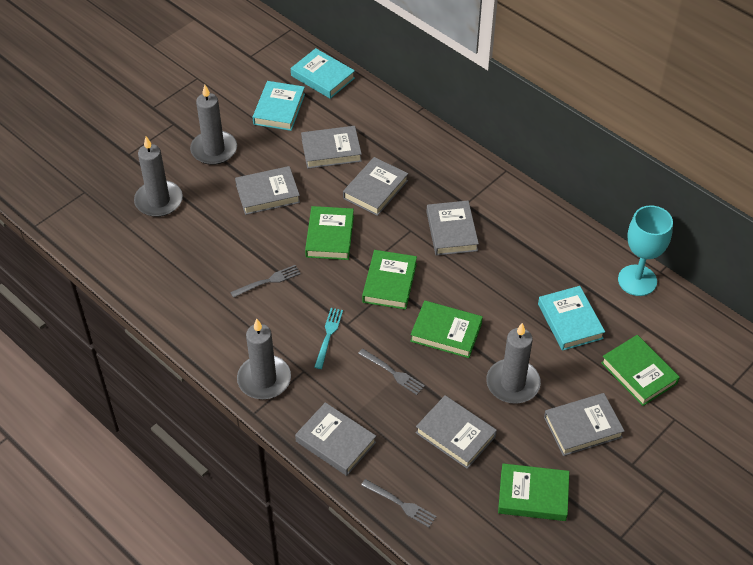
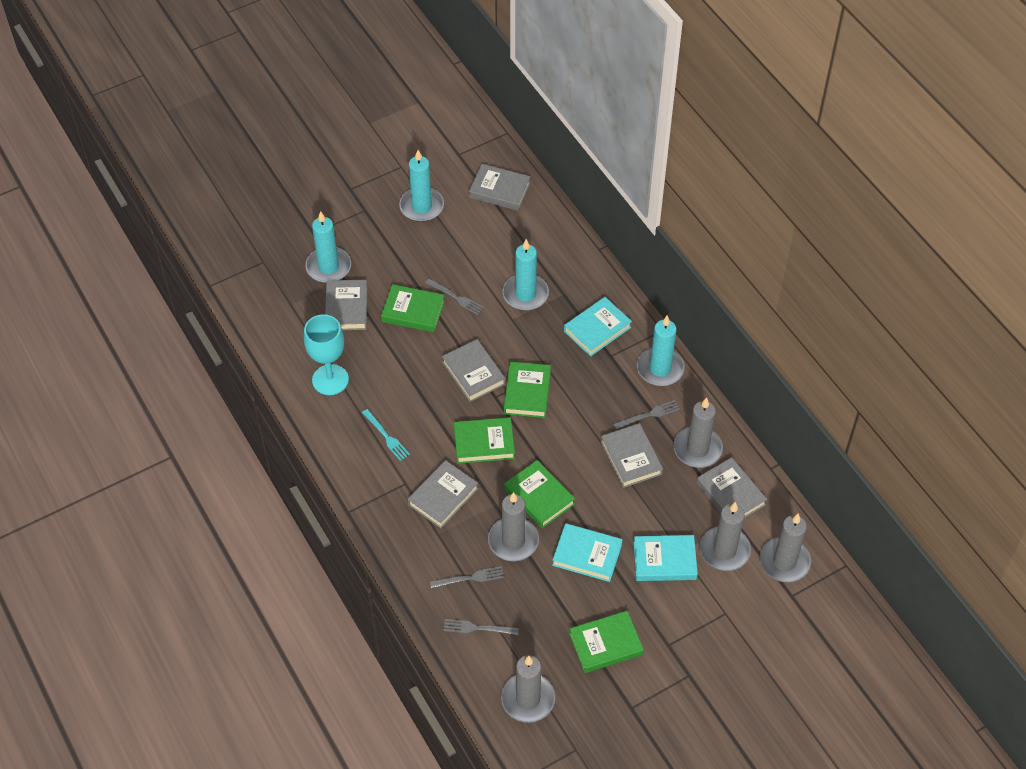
grey book: [235,166,300,215] [295,402,376,476] [301,126,362,169] [343,157,408,216] [416,395,497,469] [427,201,479,256] [544,393,624,456] = 7 -> [325,280,368,330] [408,460,478,528] [442,339,506,402] [469,164,531,211] [601,423,663,488] [696,457,767,518] = 6
grey candle: [134,136,183,217] [190,85,237,165] [237,319,291,399] [486,323,541,404] = 4 -> [488,492,539,561] [501,655,555,723] [674,398,723,468] [700,502,751,571] [760,513,811,582] = 5
grey fork: [230,265,301,298] [358,348,425,395] [361,479,437,527] = 3 -> [425,279,484,315] [430,566,504,588] [443,619,519,635] [613,400,680,430] = 4
turquoise candle: none = 0 -> [305,211,351,283] [399,150,444,222] [503,239,549,311] [637,315,685,386] = 4

